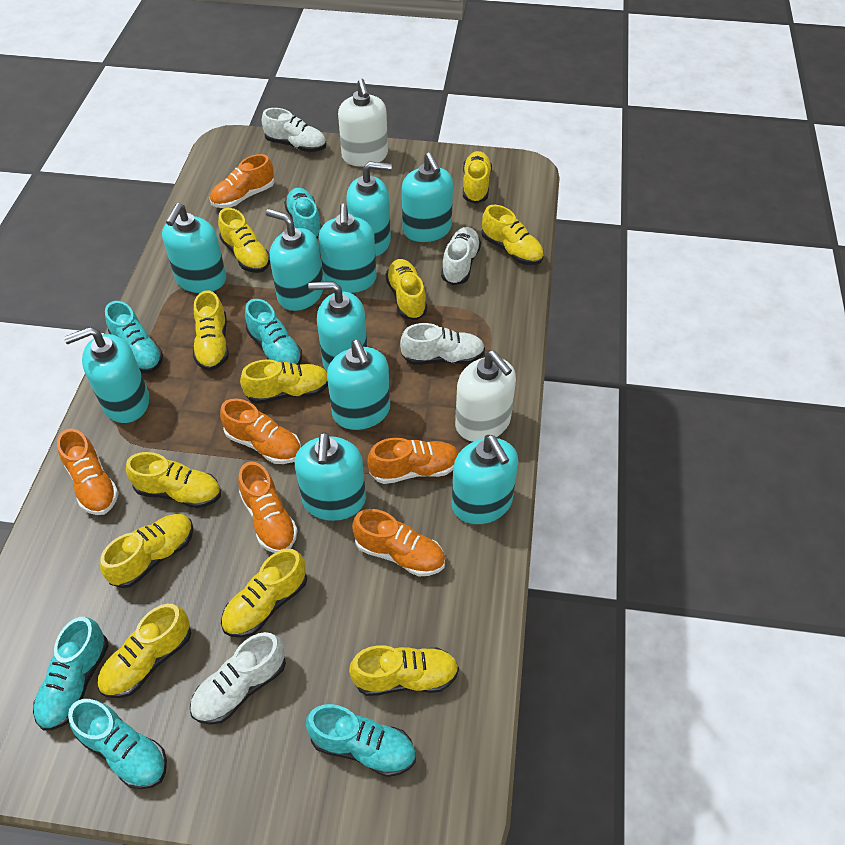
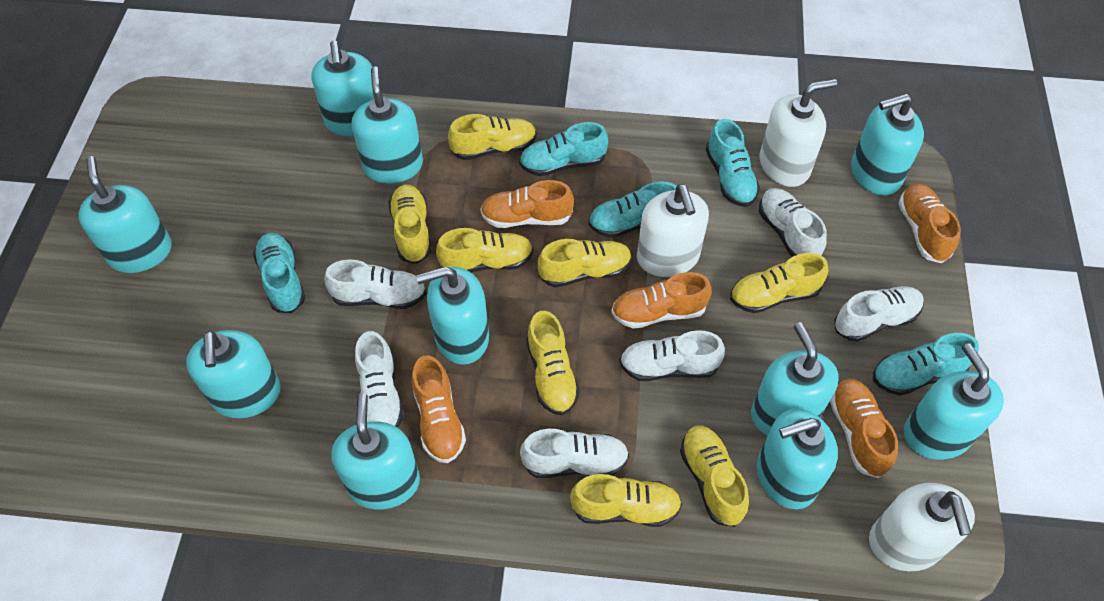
orange shoe: [57,429,119,515] [210,154,274,208] [220,399,301,464] [238,462,298,553] [352,509,445,576] [368,438,459,484] = 6 -> [412,356,466,463] [480,180,574,228] [611,272,711,329] [830,378,898,478] [898,183,961,263] = 5
turquoise shoe: [33,617,108,731] [68,699,167,789] [105,301,163,373] [245,299,302,365] [284,188,322,239] [306,704,416,777] = 6 -> [253,233,305,313] [519,122,608,176] [588,181,676,238] [706,119,760,207] [873,333,979,396] = 5
white shoe: [190,632,286,725] [262,108,326,152] [400,323,485,365] [441,227,481,285] = 4 -> [324,260,426,309] [355,331,404,428] [520,429,629,478] [619,330,725,381] [759,188,827,257] [834,286,924,342] = 6
white soap dispenser: [338,79,388,167] [455,350,516,442] = 2 -> [637,184,709,277] [759,79,837,187] [869,483,975,571] = 3
yellow shoe: [97,604,191,698] [100,514,194,588] [126,452,221,508] [193,290,229,371] [218,208,270,273] [221,549,307,638] [240,359,328,404] [349,645,459,696] [385,259,427,320] [463,151,492,204] [481,205,544,265] = 11 -> [388,184,431,264] [436,228,533,273] [448,114,537,160] [526,311,580,415] [538,239,632,287] [570,474,682,527] [680,425,749,527] [730,253,828,313] = 8

